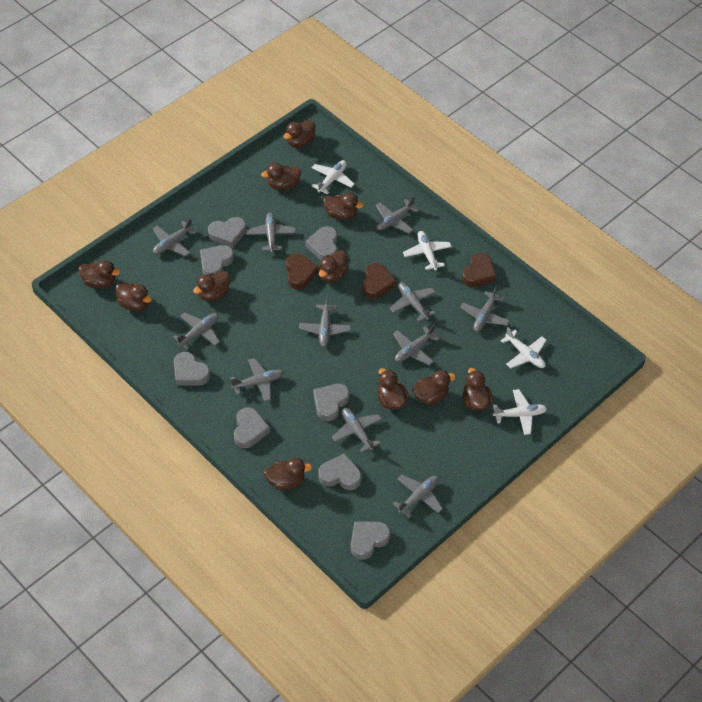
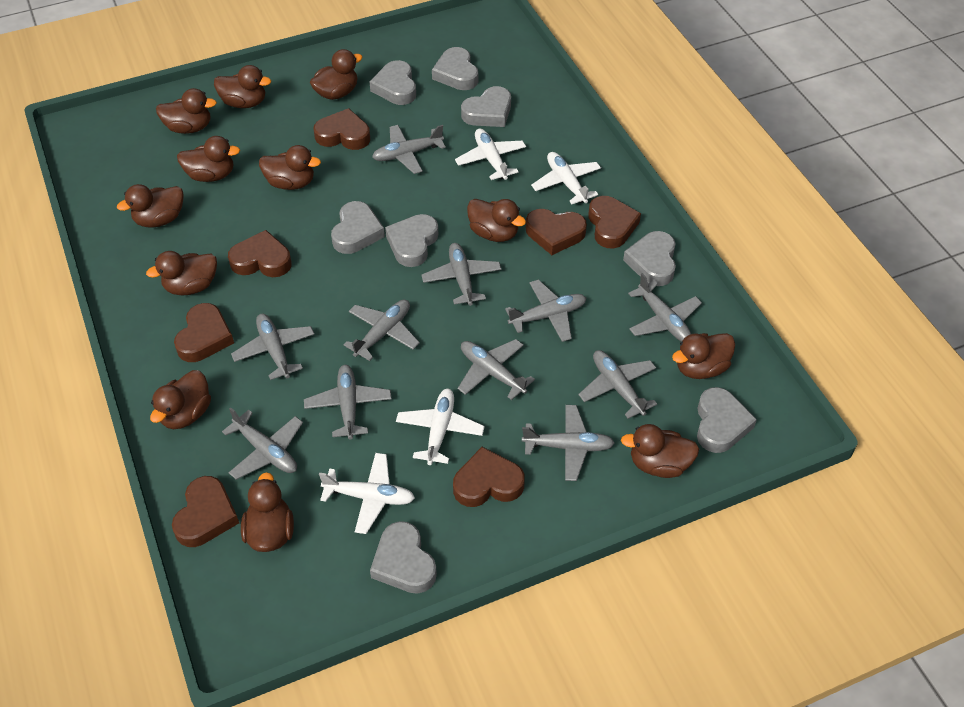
brown duck: [79,260,120,288] [115,282,152,311] [193,271,230,301] [261,163,301,190] [264,458,312,490] [283,120,315,147] [319,250,349,283] [323,193,364,220] [377,368,409,410] [412,370,456,405] [462,368,493,411] = 11 -> [117,184,184,228] [146,251,217,296] [150,370,211,429] [156,88,217,134] [177,136,240,182] [214,65,271,108] [241,472,294,552] [259,145,321,190] [310,49,363,100] [467,199,526,242] [621,424,699,478] [672,333,735,379] = 12
brown heart: [286,253,319,289] [363,263,396,299] [462,253,497,287] = 3 -> [172,476,239,547] [174,303,234,362] [228,230,292,277] [313,108,370,150] [453,447,525,507] [526,209,587,255] [589,196,641,248] = 7

